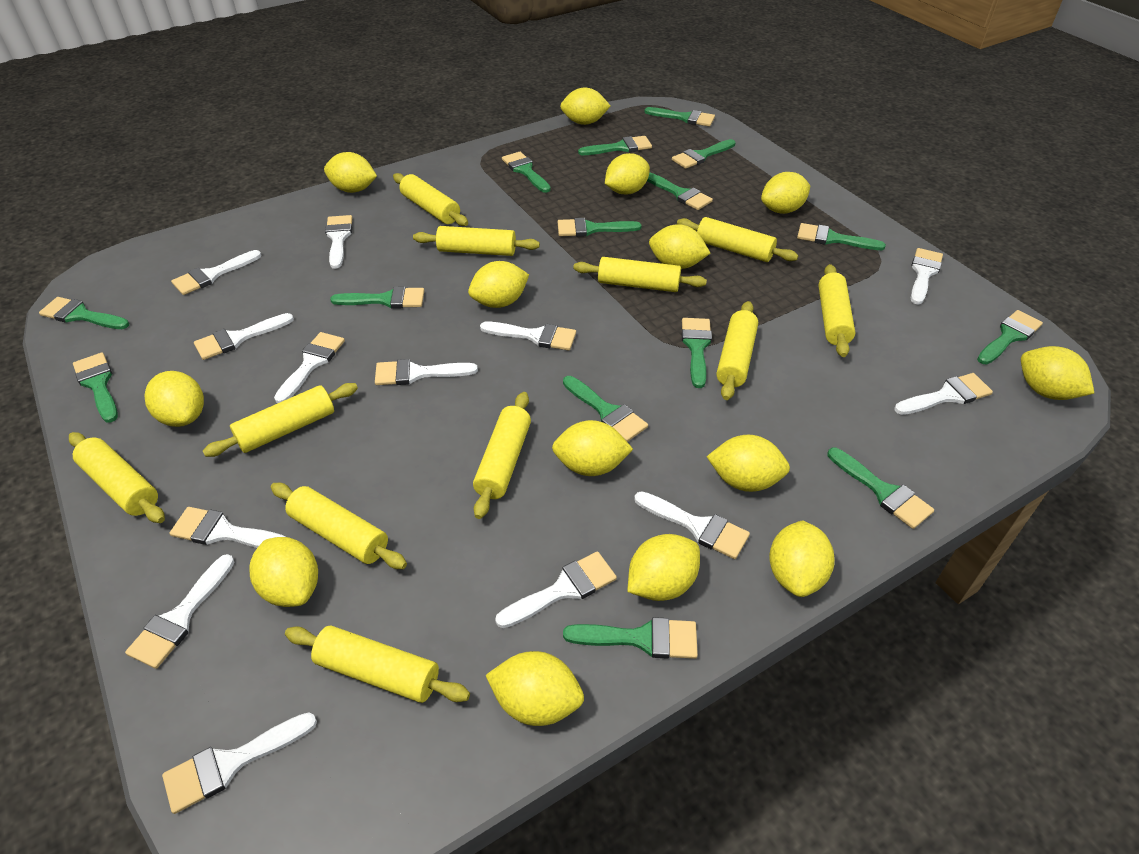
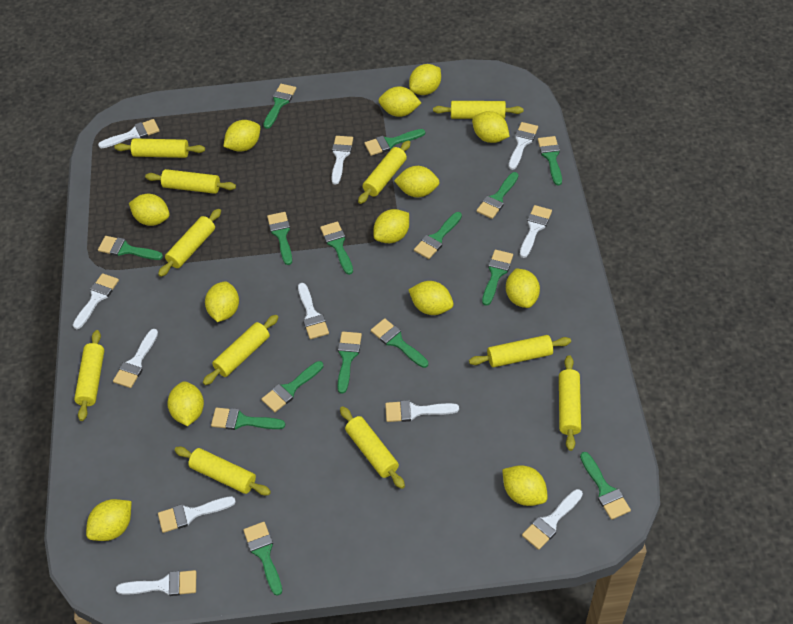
white brush: [125,554,235,669] [162,712,317,814] [170,507,286,548] [171,250,261,295] [194,313,294,360] [274,332,345,403] [325,215,352,269] [375,359,478,385] [480,321,576,350] [495,551,617,628] [634,491,750,559] [894,373,993,415] [911,248,943,305] = 13 -> [73,273,119,329] [98,119,160,149] [113,329,158,388] [116,570,196,596] [158,496,236,533] [298,283,329,339] [331,136,353,185] [385,400,459,422] [509,122,538,170] [520,205,552,258] [522,489,583,550] = 11
yellow lemon: [144,371,204,427] [250,537,318,607] [324,152,377,193] [468,261,529,308] [486,651,584,726] [552,420,633,476] [560,87,610,125] [605,153,650,194] [628,534,700,601] [649,224,710,269] [707,435,790,492] [761,172,810,214] [769,520,835,597] [1021,346,1094,400] = 14 -> [86,499,131,541] [129,194,170,226] [167,381,204,426] [205,281,239,322] [223,120,260,152] [373,209,409,243] [378,86,421,117] [394,166,440,197] [408,281,454,315] [409,64,441,95] [472,111,510,143] [502,465,548,506] [506,268,540,308] = 13

